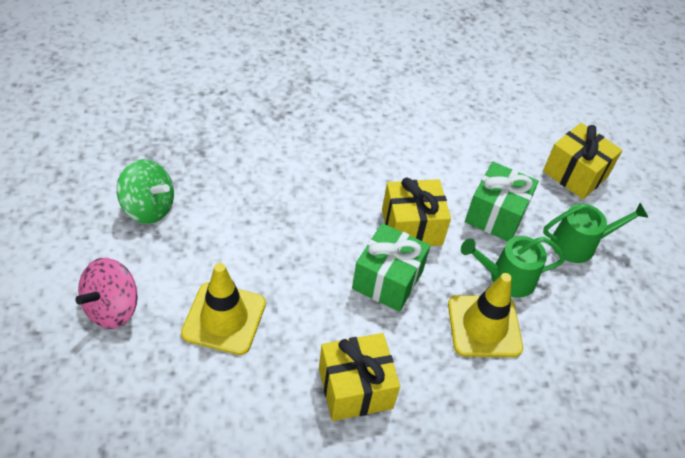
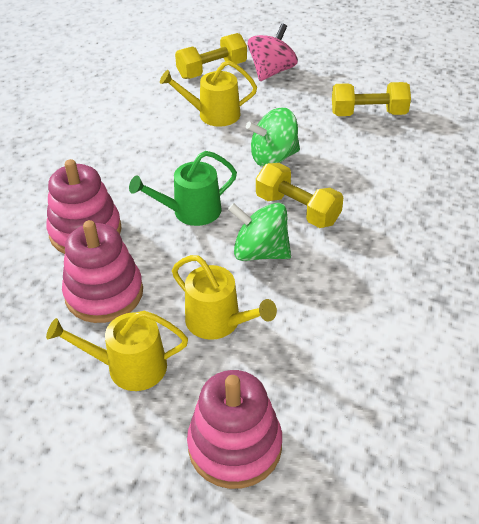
green gift: [352,223,430,312] [465,162,539,241] = 2 -> none = 0
green spinning top: [117,159,174,224] = 1 -> [228,203,291,261] [246,108,300,167] = 2
green watering can: [461,236,565,298] [543,203,648,263] = 2 -> [129,151,237,226] = 1
pink stacking toy: none = 0 -> [46,159,122,254] [62,220,143,323] [187,370,282,489] = 3
yellow dumbbell: none = 0 -> [175,33,247,79] [256,163,344,228] [332,82,411,116] = 3
yellow gift: [319,333,400,421] [382,177,451,246] [543,123,622,199] = 3 -> none = 0
yellow traffic cone: [181,263,266,355] [448,273,523,357] = 2 -> none = 0
yellow watering can: none = 0 -> [46,311,188,391] [160,61,257,126] [172,255,277,340] = 3

